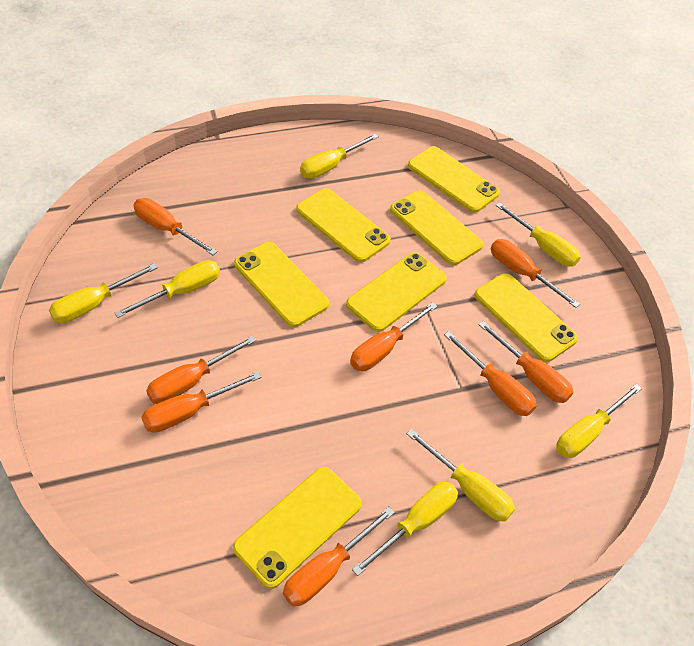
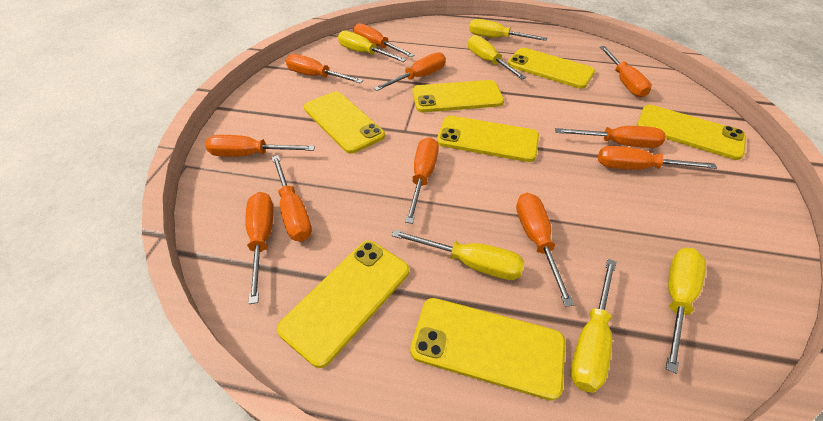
orange screwdriver: [133,198,218,255] [141,372,261,433] [146,336,256,404] [283,507,395,606] [350,302,437,371] [444,331,537,416] [479,321,574,403] [491,239,580,308] = 8 -> [205,135,315,157] [245,192,274,304] [272,155,312,241] [286,54,363,84] [353,23,415,57] [373,52,446,91] [405,137,439,224] [516,193,574,307] [555,126,666,148] [598,146,717,170] [600,46,652,97] = 11
yellow screwdriver: [49,263,158,323] [114,260,220,318] [300,134,379,179] [352,482,458,576] [407,429,515,522] [496,202,581,267] [556,384,642,458] = 7 -> [338,31,406,62] [391,229,524,280] [468,35,526,79] [469,19,547,41] [571,259,616,393] [666,248,706,374] = 6

